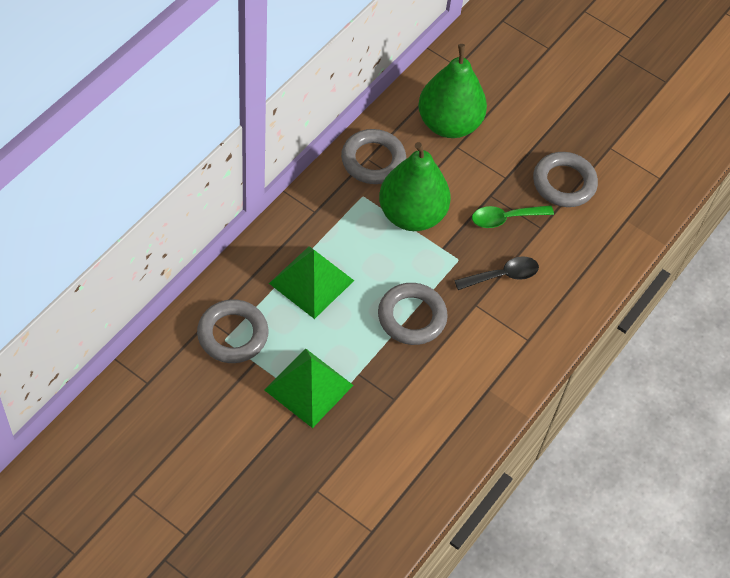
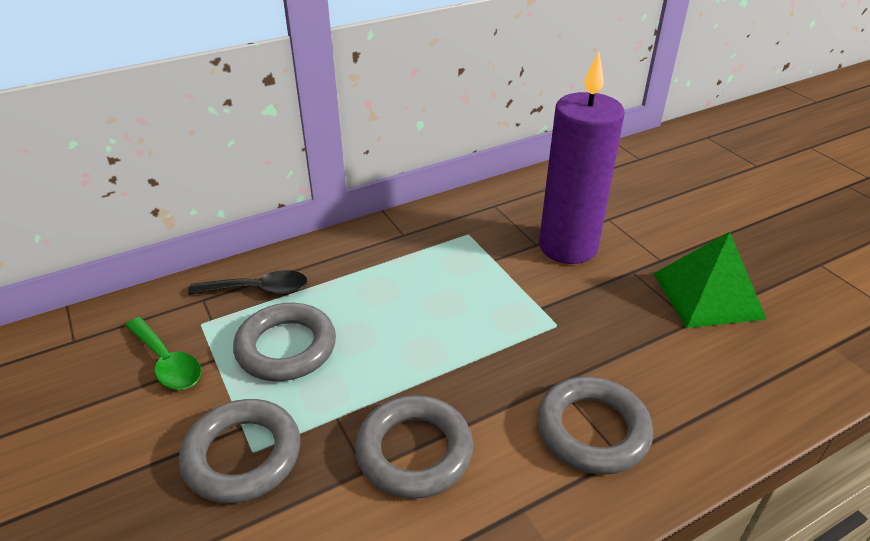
green pear: [379,142,451,231] [418,44,487,138] = 2 -> none = 0
green pyramid: [265,349,354,428] [269,246,354,319] = 2 -> [653,232,767,328] = 1
purple candle: none = 0 -> [539,52,624,264] = 1

